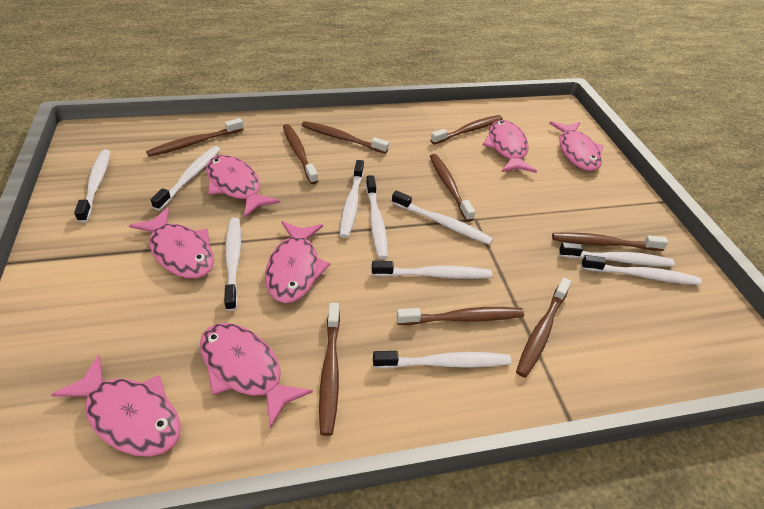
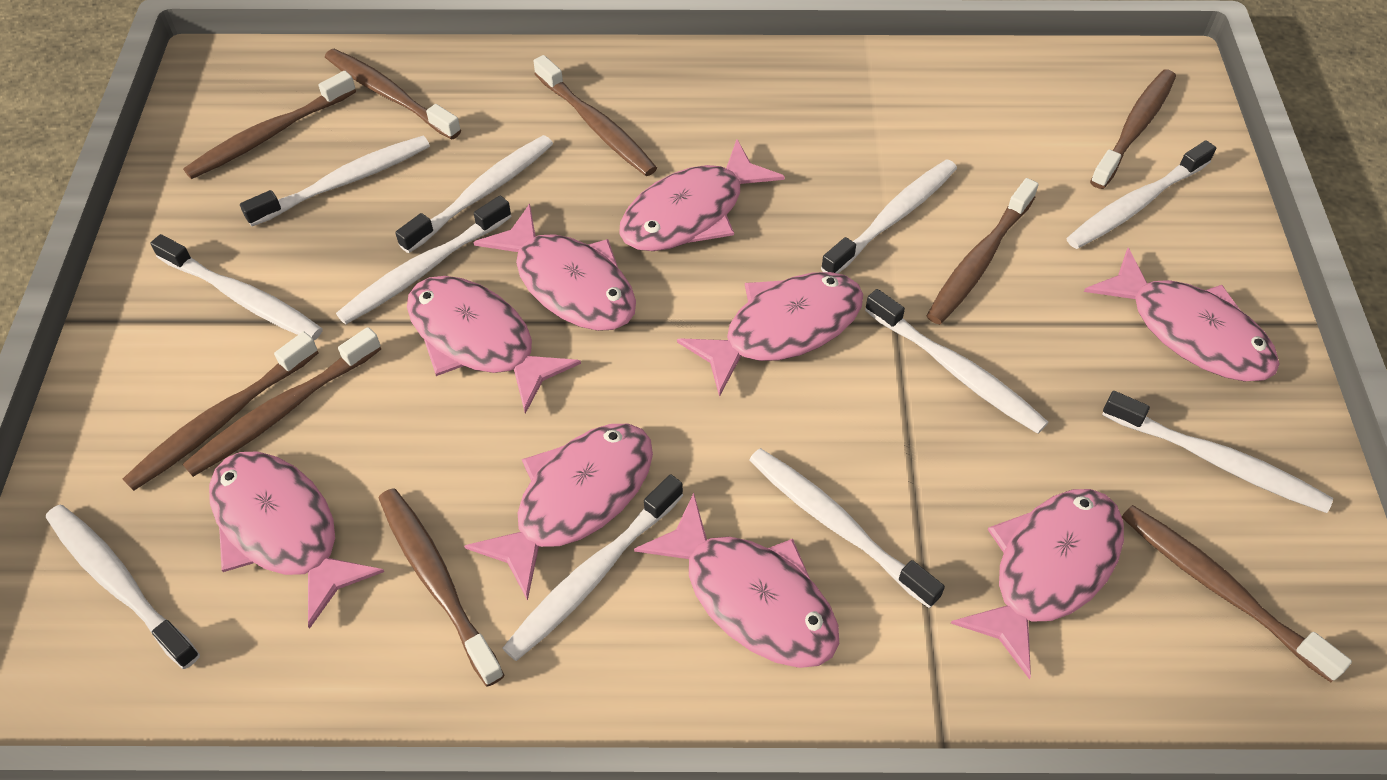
pink fish: [51,355,181,457] [129,207,214,279] [200,323,313,429] [206,155,280,218] [265,221,330,303] [483,120,537,173] [549,121,604,171] = 7 -> [209,452,384,629] [407,276,581,414] [464,424,653,601] [474,204,636,331] [619,139,785,251] [634,493,839,668] [677,272,863,397] [951,489,1124,679] [1084,248,1280,381] = 9
white toothbrush: [74,150,110,223] [151,146,220,211] [224,218,241,311] [340,160,364,238] [366,175,388,259] [372,261,492,279] [373,351,512,369] [392,191,493,245] [559,242,675,267] [581,255,702,285] = 10 -> [46,505,200,669] [150,234,323,340] [240,136,430,226] [336,195,512,324] [395,135,553,253] [502,474,683,661] [749,448,945,608] [821,159,957,274] [865,289,1049,434] [1067,140,1216,249] [1102,391,1333,513] = 11

